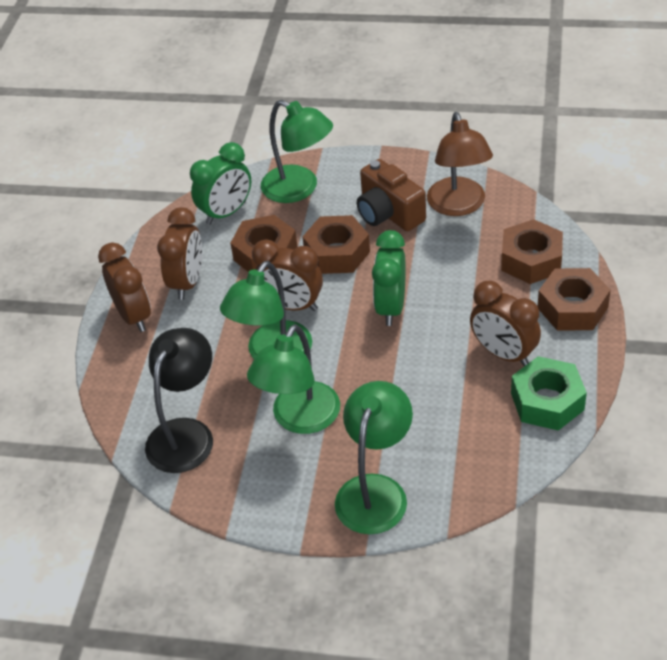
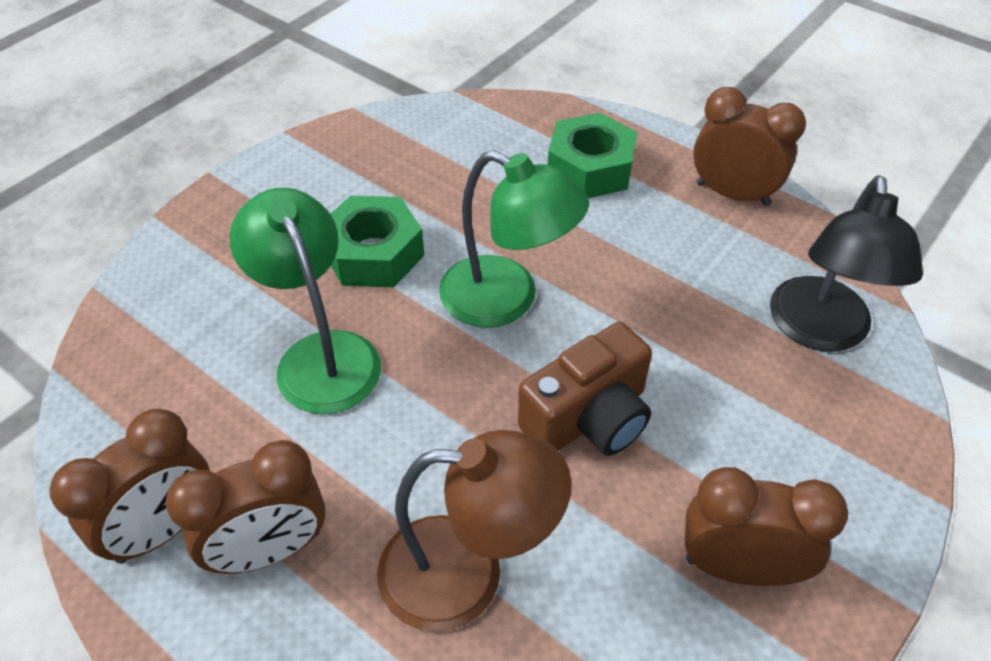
brown nut: [230,215,297,272] [303,215,370,274] [501,219,563,284] [538,268,611,330] = 4 -> none = 0
green clock: [190,142,251,225] [372,230,406,326] = 2 -> none = 0
green lamp: [220,261,312,359] [247,324,340,434] [261,100,333,203] [335,381,413,534] = 4 -> [230,188,381,414] [439,150,589,328] = 2
green nut: [511,356,587,431] = 1 -> [330,196,424,287] [548,113,637,198] = 2

